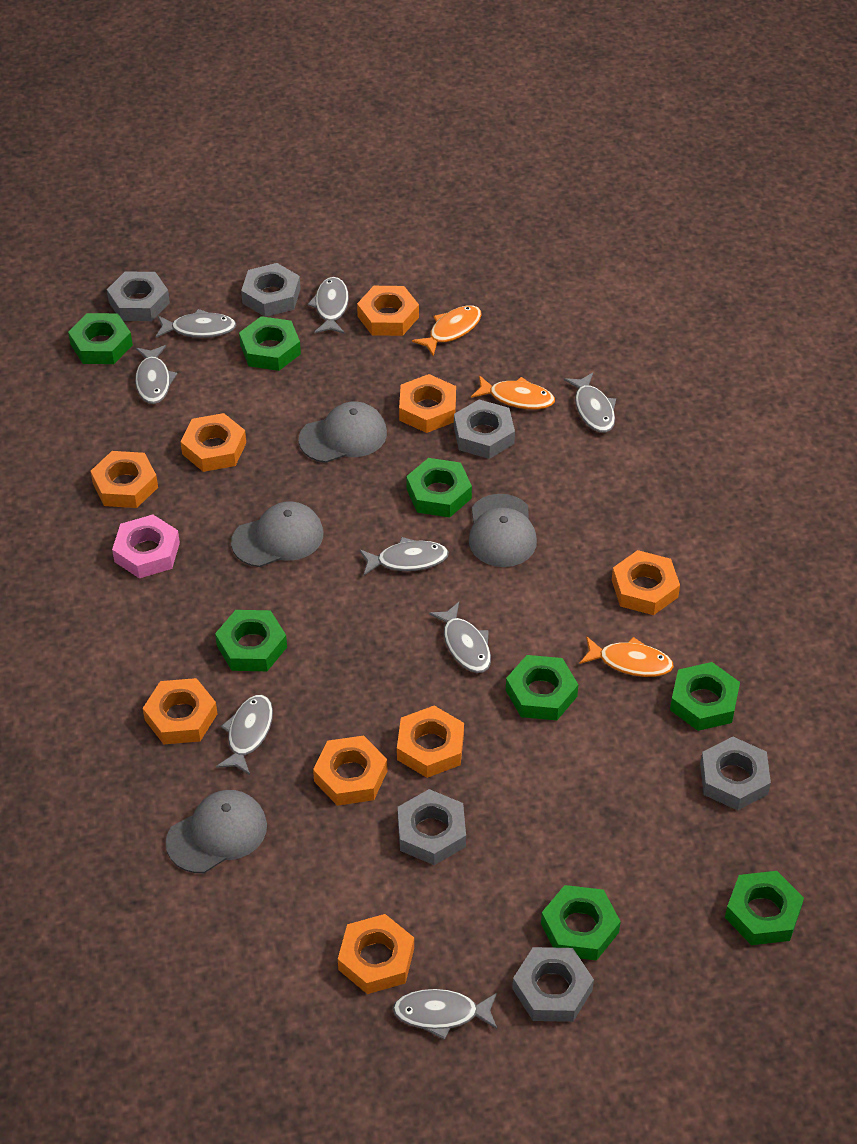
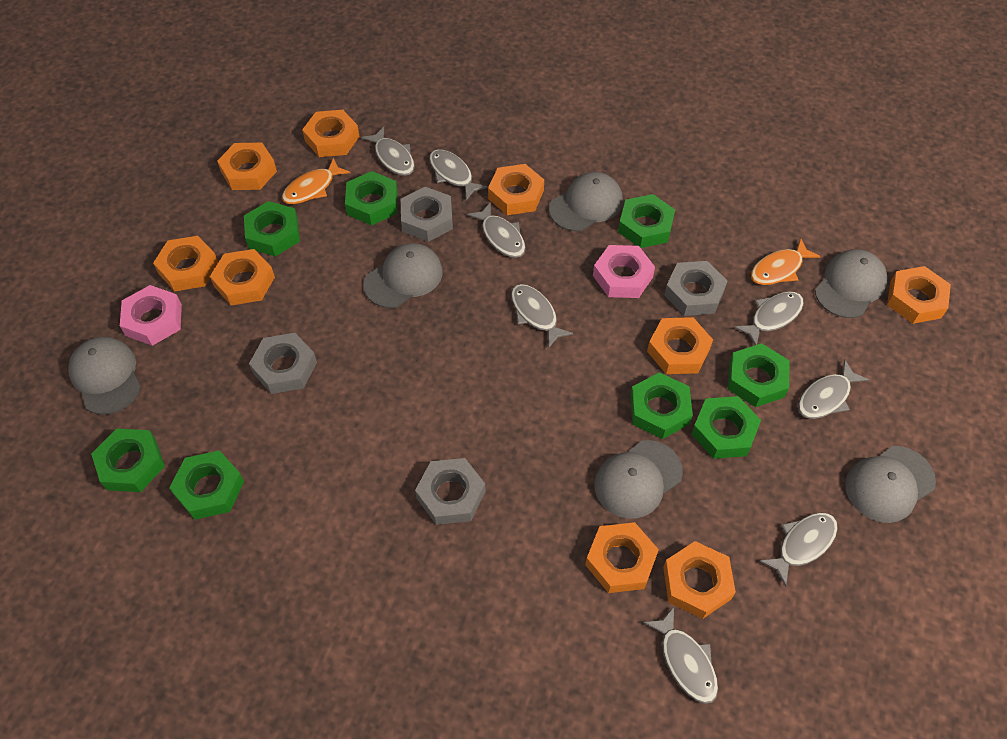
grey cap: [166,790,267,873] [231,501,323,567] [299,401,387,463] [469,494,537,567] = 4 -> [68,337,141,415] [363,243,443,308] [549,172,623,231] [594,440,683,519] [815,250,888,318] [845,446,936,523] = 6
grey nut: [107,272,170,321] [241,263,301,317] [398,789,466,865] [454,399,515,459] [512,947,594,1022] [700,737,771,810] = 6 -> [249,333,317,394] [401,187,453,242] [415,458,485,525] [664,261,727,316] = 4
orange fish: [412,305,482,356] [471,375,555,409] [580,636,674,677] = 3 -> [282,157,350,204] [751,238,821,285] = 2
pink nut: [112,514,180,578] = 1 -> [120,285,182,346] [593,245,655,298] = 2

